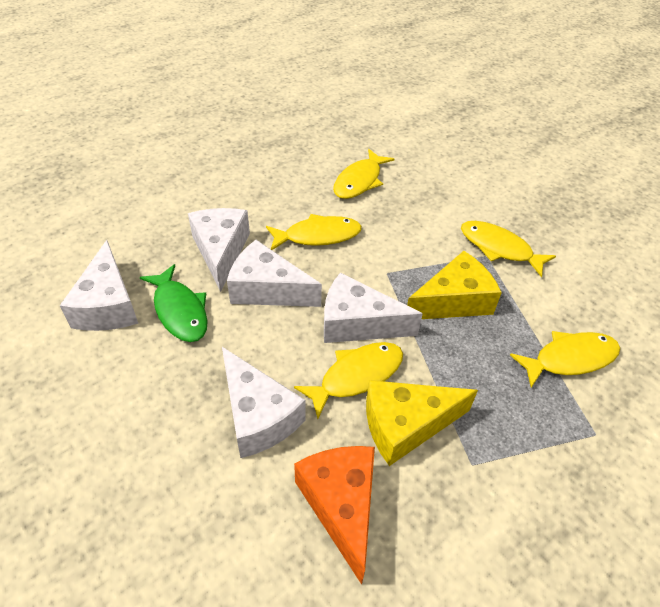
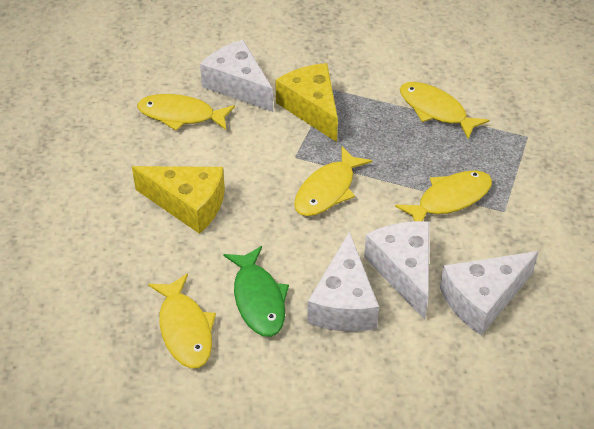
orange cheese: [294,446,375,585] = 1 -> none = 0
white cheese: [60,240,138,331] [188,208,250,292] [222,347,306,458] [227,240,322,307] [324,272,423,343] = 5 -> [200,40,273,112] [307,231,379,332] [364,221,430,320] [440,251,539,336] = 4

